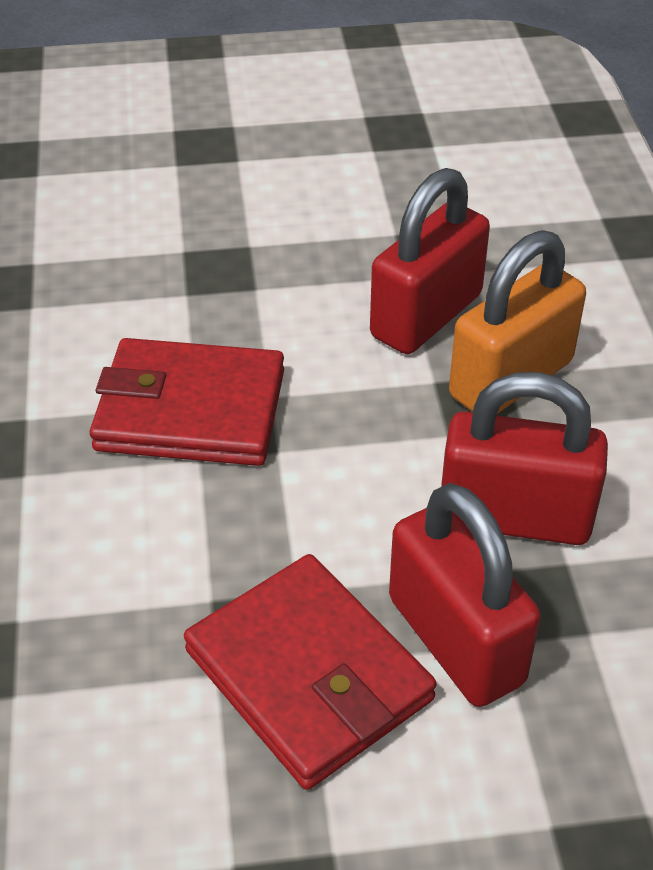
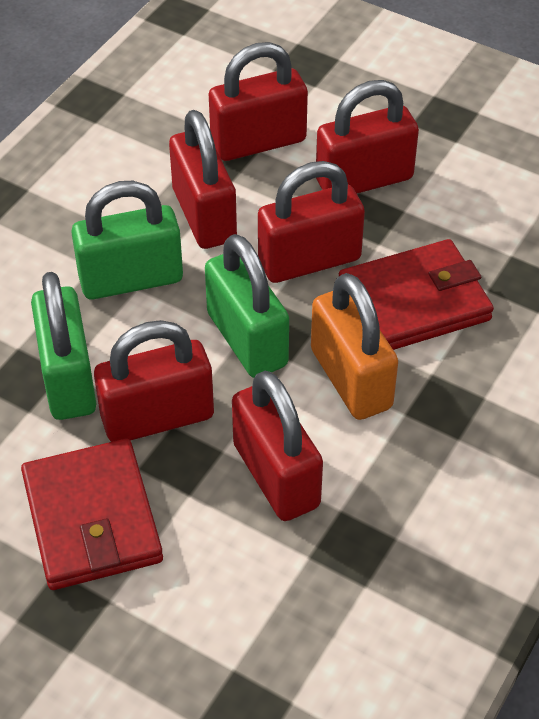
green padlock: none = 0 -> [31,272,96,420] [71,181,183,299] [205,234,289,378] = 3
red padlock: [370,168,490,354] [389,483,541,707] [441,372,608,545] = 3 -> [94,320,214,442] [169,110,237,249] [209,42,308,161] [232,371,323,521] [258,161,365,283] [316,80,419,193] = 6

